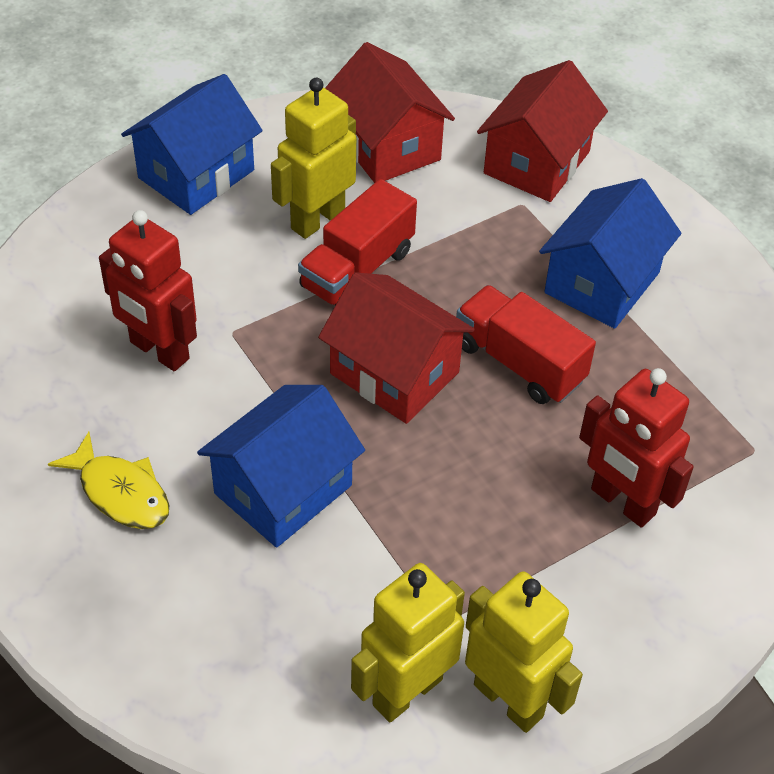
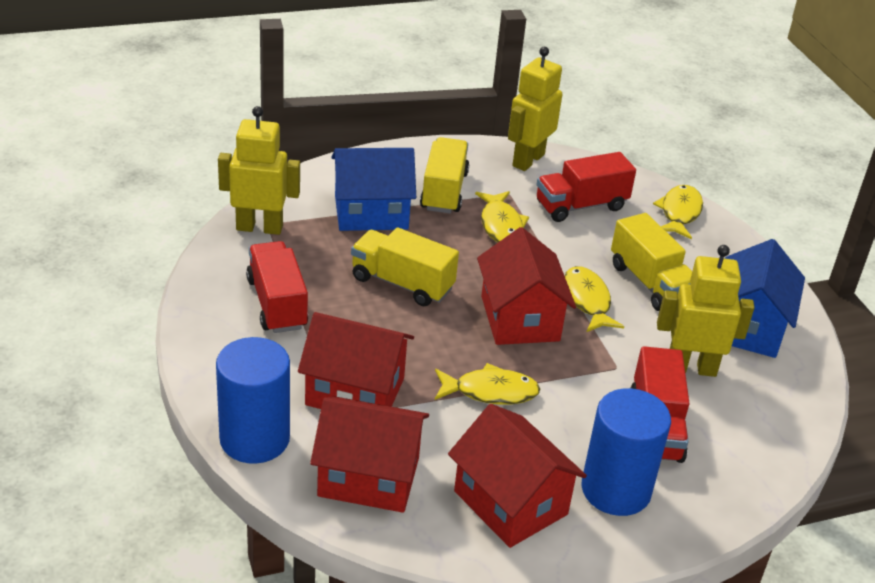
blue cylinder: none = 0 -> [216,337,290,464] [581,388,671,516] = 2
blue house: [121,74,263,215] [197,385,365,548] [539,178,682,329] = 3 -> [331,148,416,231] [725,239,805,358] = 2
red house: [318,272,475,424] [325,42,455,183] [477,60,608,202] = 3 -> [298,312,414,409] [310,397,429,513] [448,404,587,548] [477,227,576,345] = 4
red robot: [99,210,197,371] [579,368,694,528] = 2 -> none = 0
red truck: [298,179,417,305] [456,285,596,404] = 2 -> [246,241,308,333] [537,152,636,222] [631,346,690,463] = 3
yellow fish: [48,432,170,529] = 1 -> [435,363,540,405] [475,191,529,242] [565,266,624,332] [653,185,703,240] = 4
yellow truck: none = 0 -> [351,227,459,306] [420,137,469,213] [611,213,692,311] = 3

